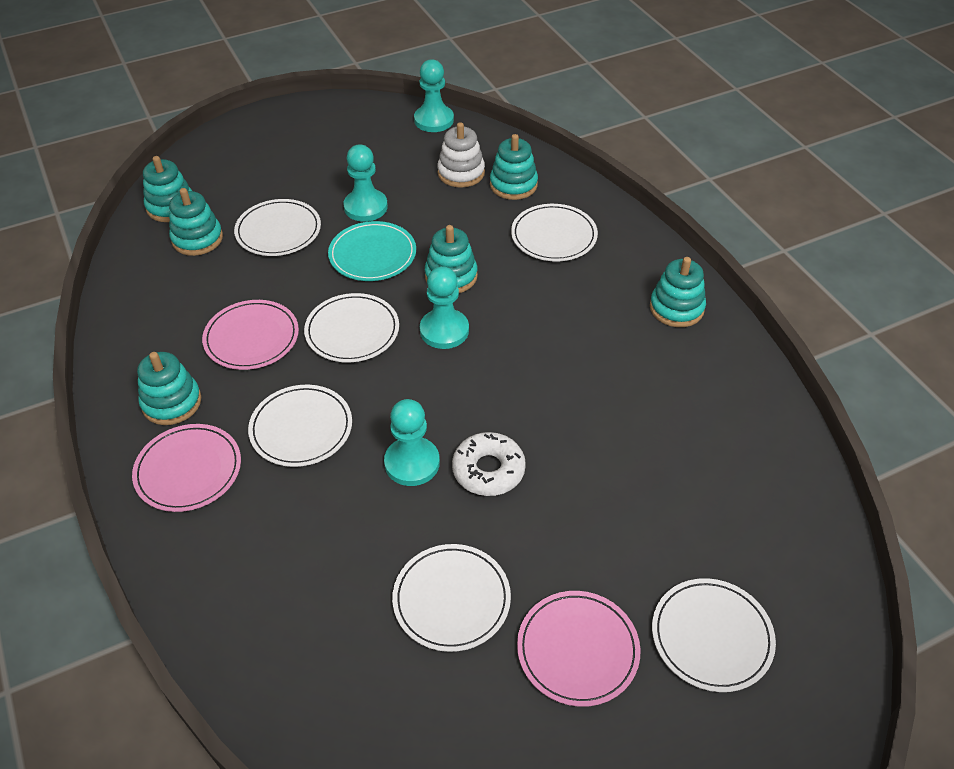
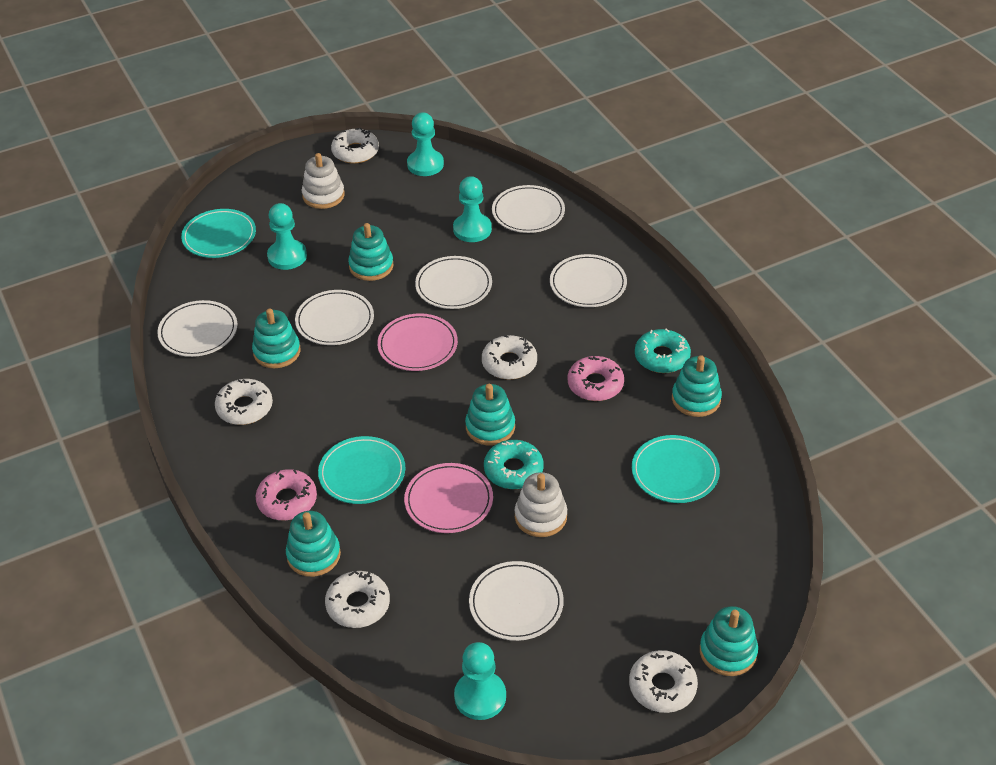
pink donut: none = 0 -> [256,469,317,520] [568,356,624,401] = 2
pink plate: [132,424,241,512] [202,300,299,370] [517,591,641,707] = 3 -> [377,313,458,371] [404,463,493,533] = 2
turquoise donut: none = 0 -> [484,440,544,489] [635,328,691,373] = 2
turquoise plate: [328,221,416,281] = 1 -> [181,209,256,258] [318,436,405,504] [632,435,720,503] = 3
white donut: [452,432,526,496] = 1 -> [215,379,273,425] [325,571,390,628] [331,128,379,164] [482,335,537,380] [629,650,698,713] = 5
white stacking toy: [437,122,485,188] = 1 -> [302,153,345,209] [515,472,567,537] = 2

